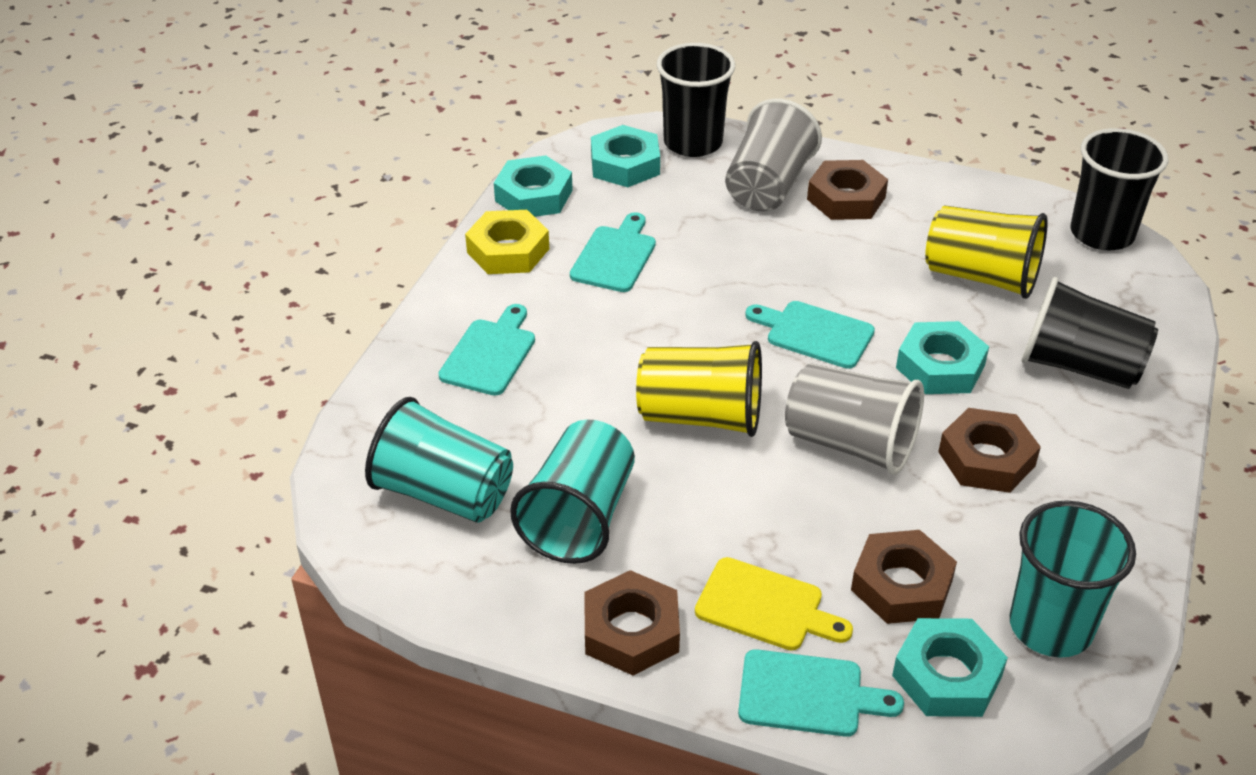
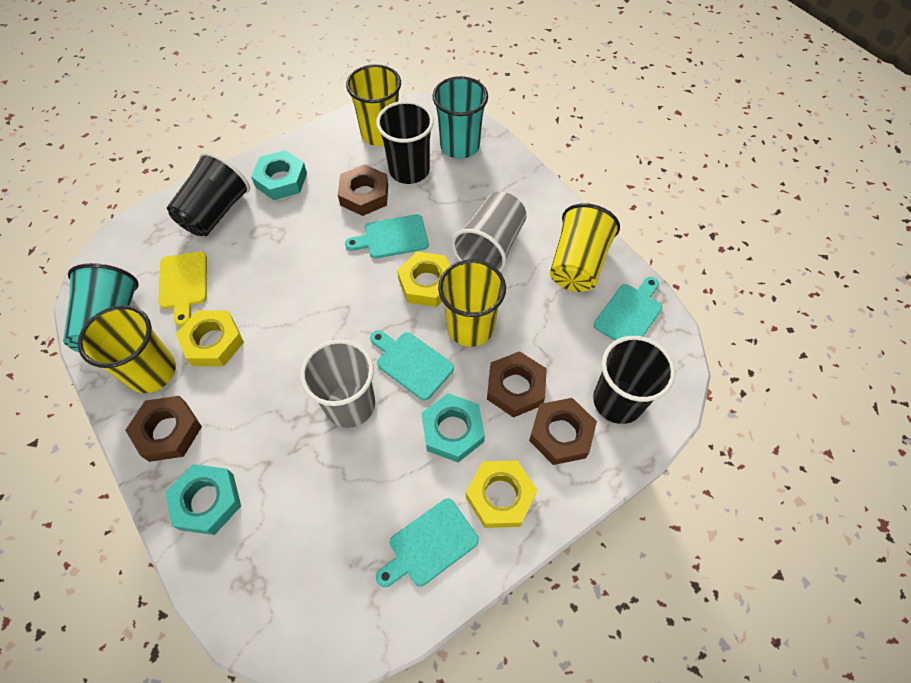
turquoise cup: [365,397,513,523] [510,420,635,564] [1009,501,1136,657] = 3 -> [63,263,139,352] [433,76,488,159] = 2
turquoise nut: [494,155,573,217] [591,125,660,187] [892,618,1008,717] [896,321,989,394] = 4 -> [165,464,241,535] [251,150,307,200] [421,393,485,462] = 3
yellow cup: [636,341,762,437] [925,205,1048,299] = 2 -> [78,305,176,393] [346,64,401,146] [438,259,506,347] [550,203,620,292] = 4
yellow nut: [465,210,549,274] = 1 -> [176,310,244,366] [397,252,450,307] [466,461,538,528] = 3

